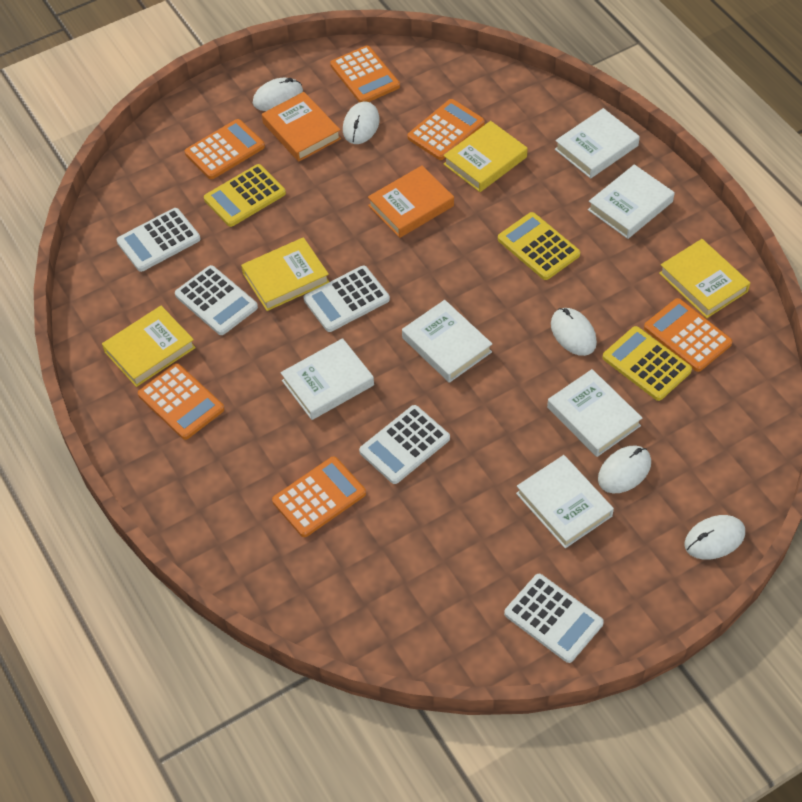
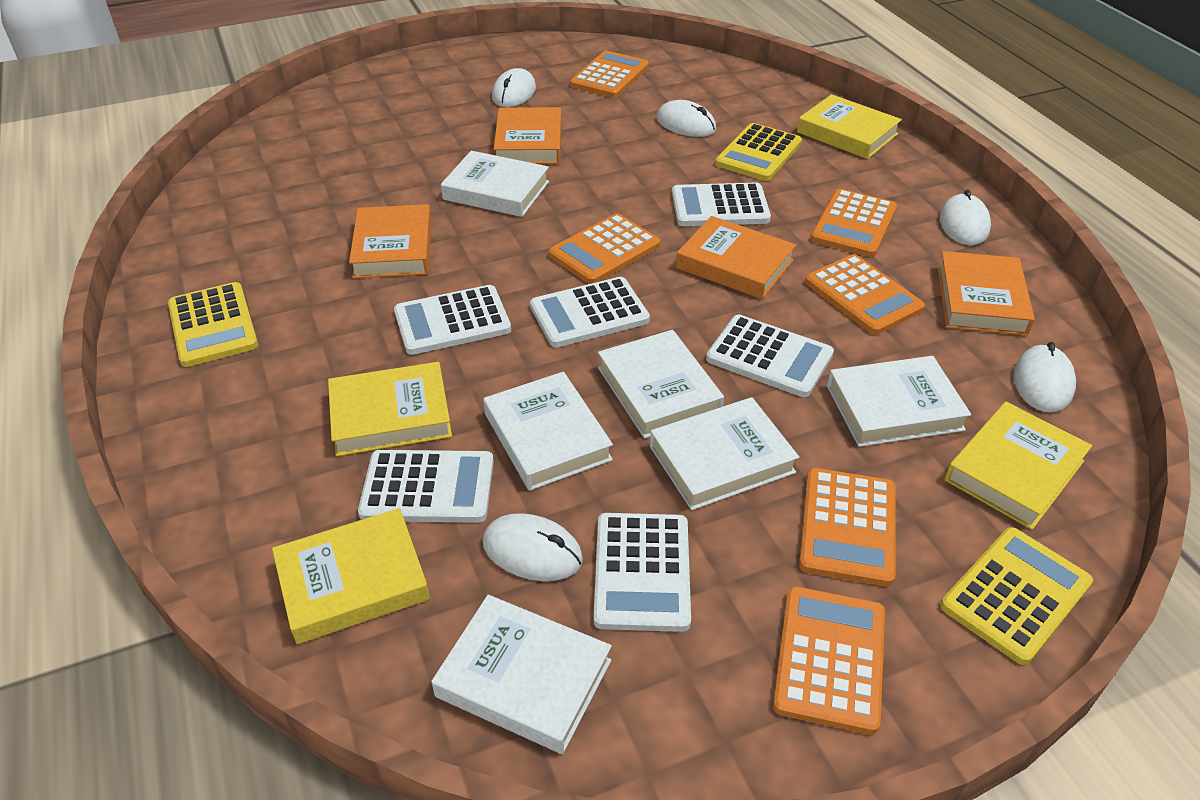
orange book: [262,92,341,162] [368,166,454,238] = 2 -> [349,204,432,278] [494,107,562,164] [676,216,796,299] [937,251,1035,336] = 4
white calculator: [117,208,200,272] [175,265,258,335] [304,266,390,332] [359,405,450,484] [504,574,604,663] = 5 -> [358,450,494,523] [394,285,511,355] [530,277,650,347] [594,513,691,632] [672,183,771,226] [706,315,834,397] = 6

